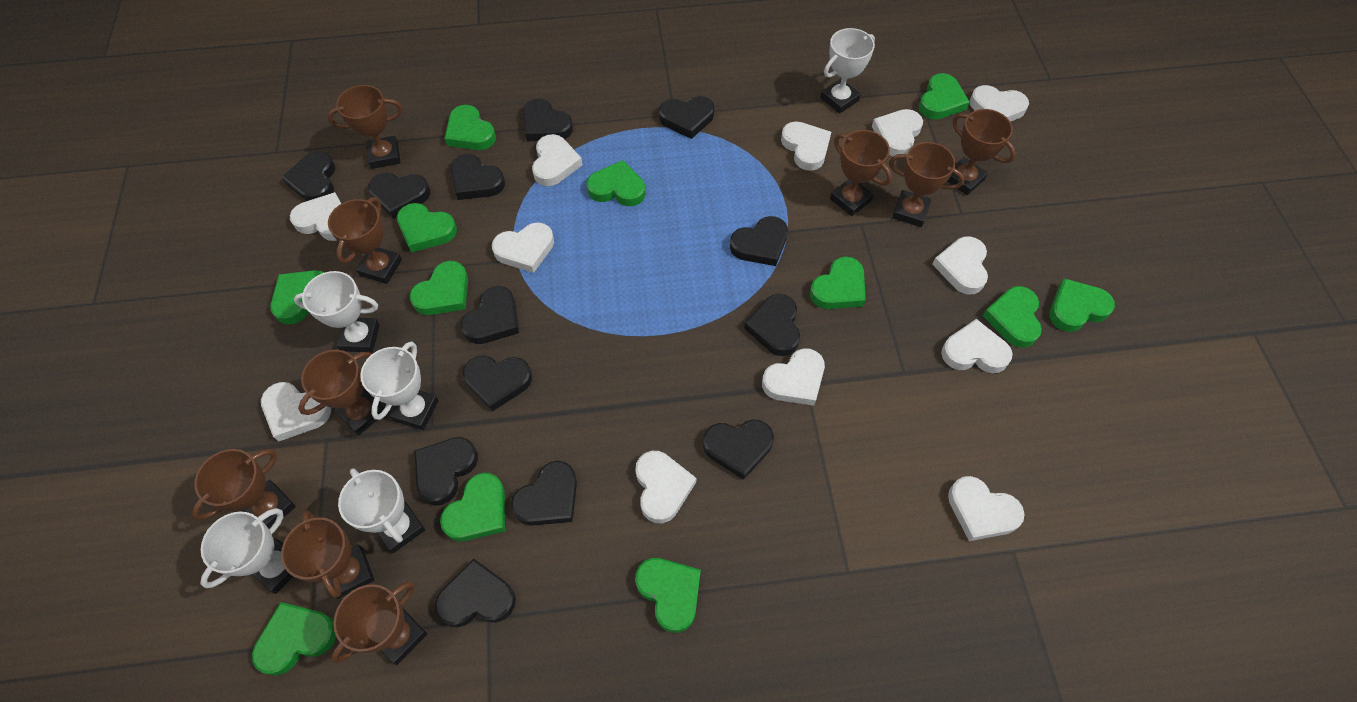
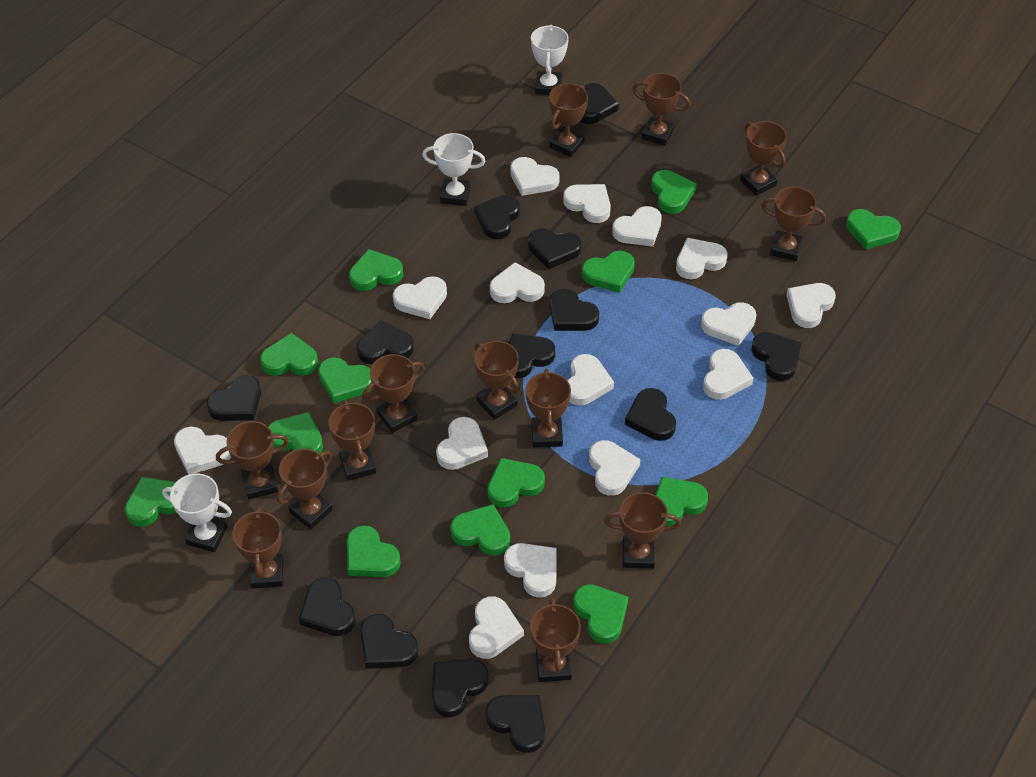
brown trophy: [192,449,296,529] [281,511,374,599] [298,350,384,435] [327,85,402,169] [328,197,402,284] [331,582,427,665] [830,130,892,216] [889,142,965,227] [947,109,1016,195] = 9 -> [216,421,289,499] [232,506,283,589] [277,449,333,529] [329,400,376,481] [362,354,424,433] [474,341,519,420] [525,369,571,447] [530,598,581,682] [549,83,588,157] [604,492,681,569] [632,73,690,146] [740,121,787,195] [761,187,826,261] = 13
green heart: [252,602,336,676] [270,270,324,325] [397,203,457,252] [409,261,468,315] [440,473,505,541] [444,105,496,150] [586,160,645,206] [635,558,701,633] [810,257,866,309] [919,73,970,120] [983,286,1042,348] [1049,278,1115,332] = 12 -> [125,477,177,527] [260,333,318,376] [268,412,323,453] [318,357,372,403] [347,525,401,577] [349,249,403,291] [450,504,510,556] [487,458,545,508] [573,584,628,644] [582,251,635,293] [651,170,697,214] [655,477,708,526] [846,209,901,250] = 13
white heart: [261,382,331,442] [290,192,341,241] [492,222,554,273] [532,134,583,186] [635,451,697,523] [762,348,825,406] [781,121,831,171] [872,109,923,156] [932,236,988,294] [941,319,1013,373] [948,476,1025,541] [969,85,1029,122] = 12 -> [174,427,231,475] [393,276,447,319] [436,417,488,470] [469,596,524,659] [490,262,545,303] [504,543,556,598] [510,157,560,196] [563,184,611,223] [567,354,614,405] [589,440,640,496] [612,206,662,247] [676,238,727,279] [701,302,756,346] [703,349,753,400] [787,283,836,328] = 15
white trophy: [200,508,293,594] [294,271,380,352] [338,468,425,553] [360,341,439,430] [820,28,875,113] = 5 -> [162,473,232,553] [422,133,485,206] [531,25,568,95] = 3

